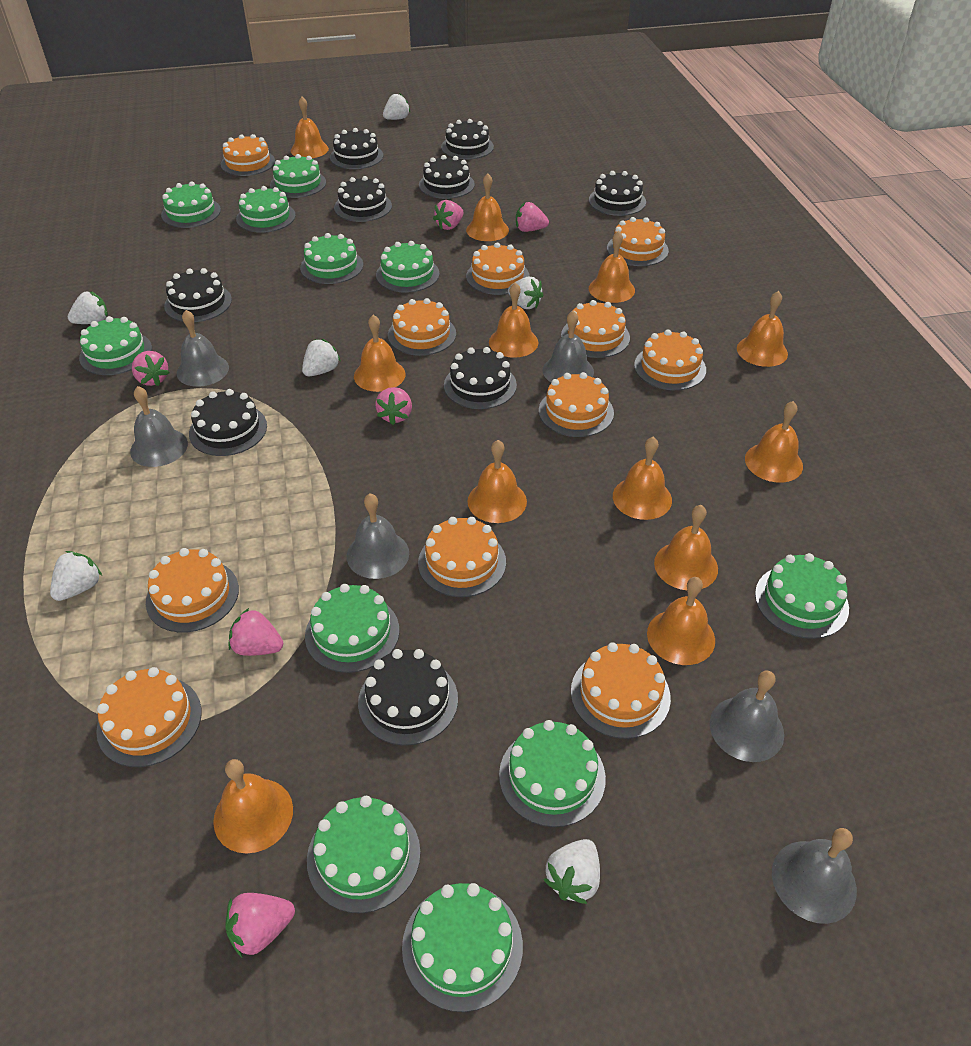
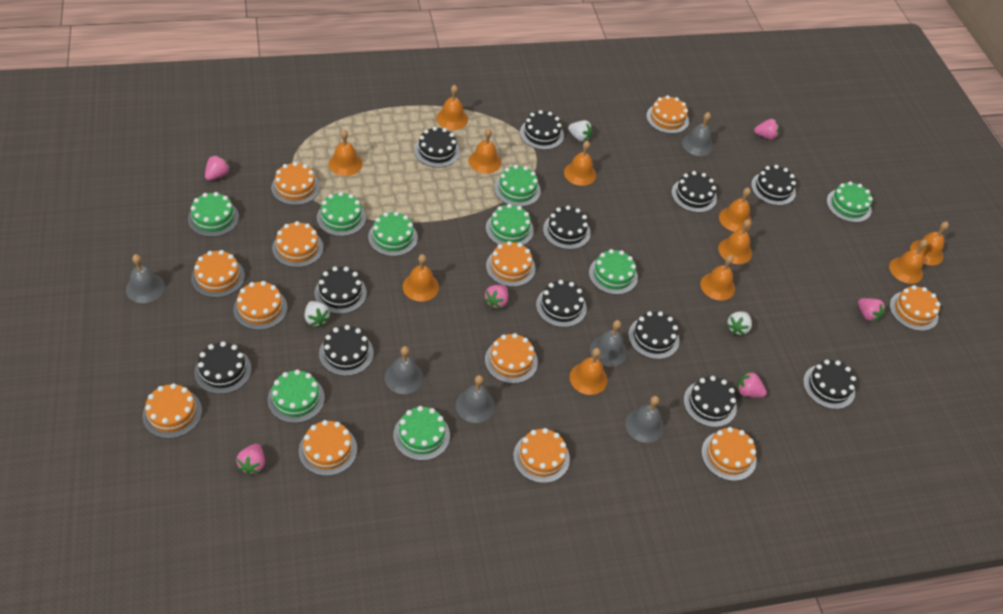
black cake: [164,268,232,322] [189,389,267,456] [330,128,383,169] [334,176,392,222] [358,649,458,746] [419,155,475,199] [441,119,494,159] [444,347,517,409] [589,171,646,216] = 9 -> [194,341,251,394] [314,266,367,314] [319,325,374,376] [414,127,460,168] [520,110,564,150] [536,280,587,327] [543,206,591,250] [628,311,679,359] [672,171,717,213] [684,376,737,427] [751,165,796,206] [803,360,856,409] = 12
green cake: [79,316,152,375] [161,181,221,228] [236,186,296,233] [270,154,326,198] [300,233,363,284] [305,584,399,673] [307,796,420,913] [376,241,440,293] [402,883,523,1012] [499,720,606,827] [755,553,849,639] = 11 -> [188,192,239,237] [268,369,325,423] [317,192,366,236] [368,211,418,256] [393,406,450,461] [486,204,534,245] [494,165,541,207] [589,249,638,295] [827,181,873,223] = 9
orange bell: [213,759,293,853] [291,97,329,158] [354,315,405,392] [466,173,509,241] [467,440,527,523] [489,282,539,358] [589,231,635,303] [613,437,672,520] [647,577,715,665] [654,505,718,590] [737,291,788,367] [745,401,803,483] = 12 -> [329,130,362,176] [403,254,439,302] [436,85,468,130] [469,128,501,174] [564,141,596,186] [570,348,607,395] [700,255,735,300] [718,219,752,264] [719,187,752,232] [889,239,928,284] [910,222,949,265] = 11
orange cake: [96,667,202,767] [146,548,239,632] [221,134,275,176] [388,298,456,356] [418,517,506,597] [466,243,530,295] [539,372,614,437] [561,300,630,358] [571,642,671,739] [607,217,669,266] [634,330,706,390] = 11 -> [142,383,202,439] [191,250,245,298] [233,281,287,330] [271,162,320,205] [272,221,323,268] [299,420,357,476] [485,333,538,384] [486,241,535,287] [513,428,570,483] [646,95,689,134] [701,427,757,481] [890,285,941,331] = 12
white strawberry: [50,551,102,601] [68,291,108,324] [302,339,341,376] [383,93,410,120] [508,277,543,309] [544,839,600,904] = 6 -> [305,301,330,327] [568,120,593,142] [727,311,752,335] = 3

